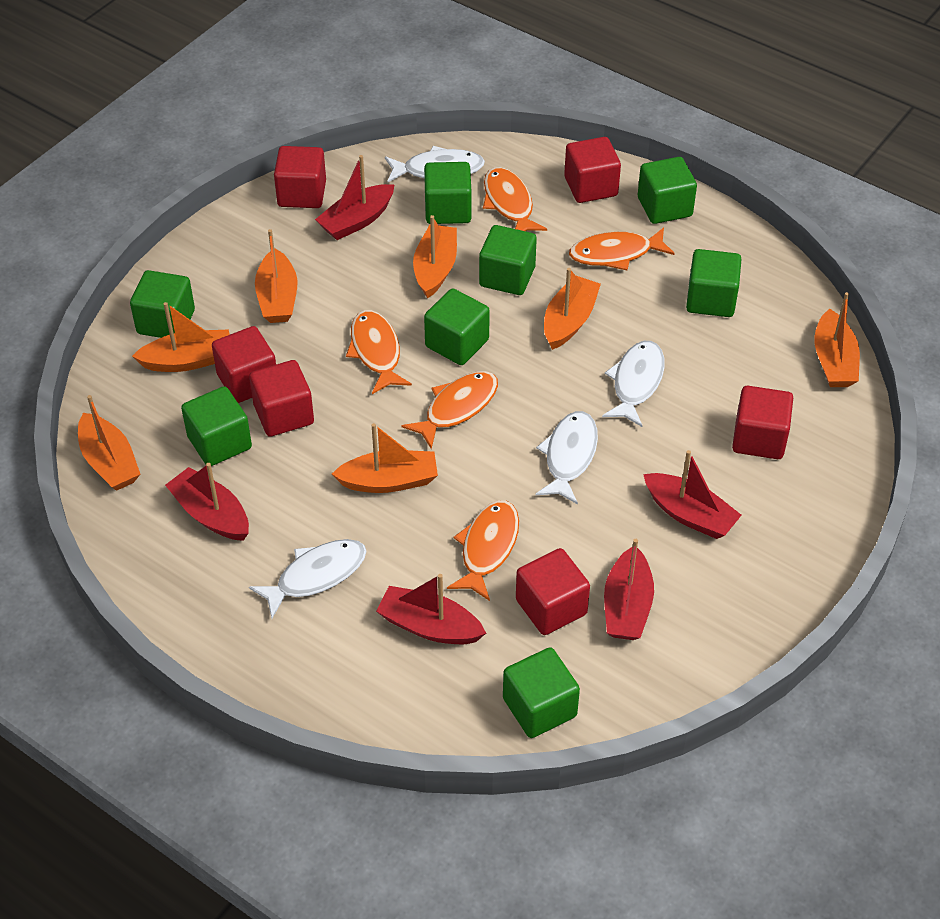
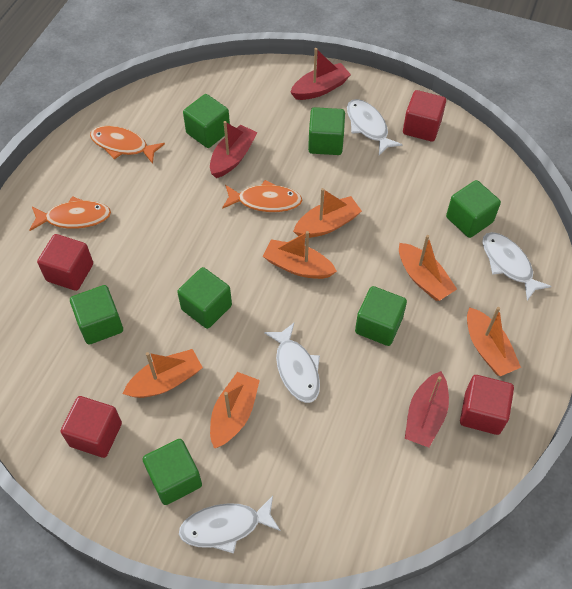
green cube: [130,270,195,338] [181,386,252,466] [424,162,471,224] [424,288,490,365] [479,225,537,295] [503,648,580,738] [638,157,697,224] [686,249,741,317] = 8 -> [70,285,123,344] [143,439,202,505] [177,267,232,329] [183,94,230,148] [308,107,345,155] [355,286,407,346] [446,180,501,238] = 7
orange boat: [78,395,140,491] [132,302,230,372] [255,229,297,323] [332,423,438,493] [413,215,457,298] [544,268,601,350] [814,292,860,387] = 7 -> [123,349,203,398] [210,372,260,448] [263,231,337,279] [293,188,362,238] [399,235,457,301] [467,307,521,376] = 6
orange fish: [346,310,412,394] [401,371,498,449] [447,500,519,601] [483,167,547,231] [569,227,675,270] = 5 -> [29,196,111,231] [90,126,165,164] [222,180,302,212] = 3
red boat: [165,463,249,541] [315,155,394,240] [376,574,486,644] [604,539,654,640] [643,450,741,539] = 5 -> [210,121,258,178] [290,48,351,100] [405,371,449,447] = 3
red cube: [212,326,276,403] [249,360,314,437] [274,146,326,208] [516,548,590,635] [564,137,621,203] [732,386,793,459] = 6 -> [37,234,93,291] [61,396,122,458] [403,90,446,142] [460,375,514,435] = 4

